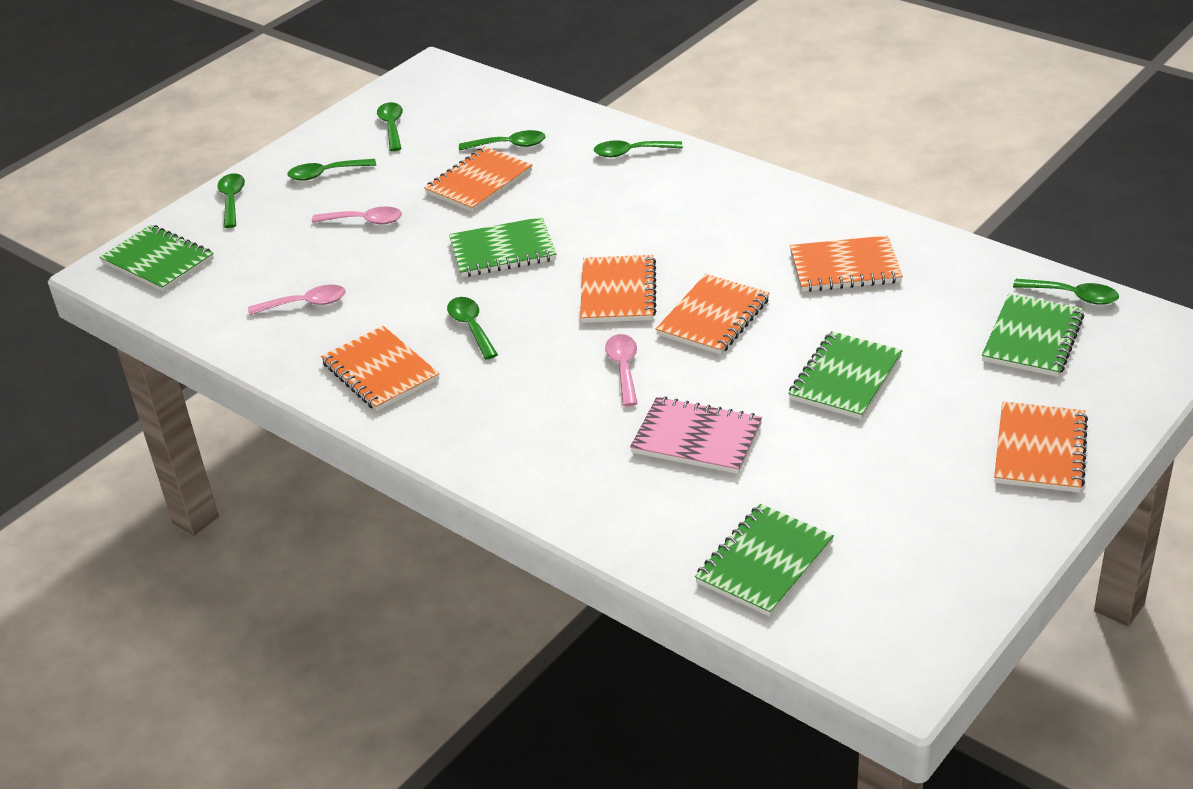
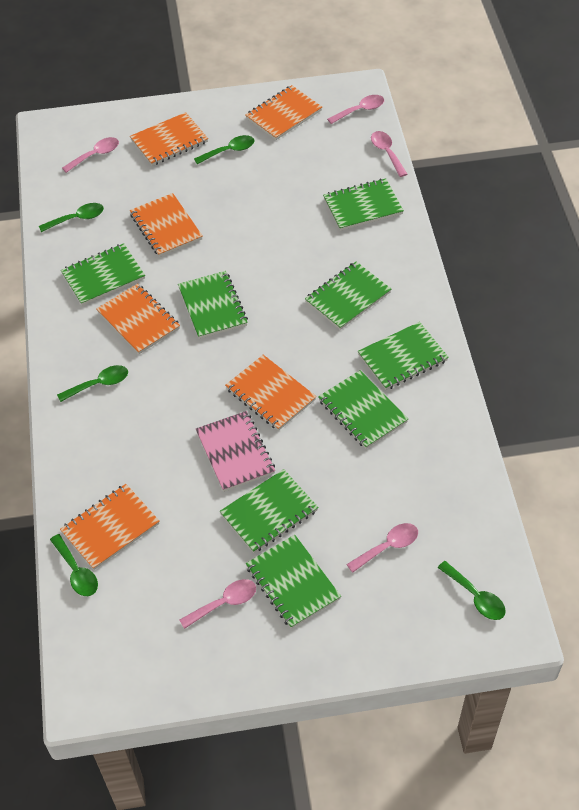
green notebook: [100,225,214,292] [449,217,556,277] [695,504,834,617] [788,331,903,419] [982,294,1084,377] = 5 -> [61,243,145,306] [178,271,248,339] [220,469,318,553] [246,535,341,629] [305,262,391,330] [318,370,408,449] [323,178,404,231] [358,322,449,390] = 8
green spoon: [217,173,245,228] [287,159,376,181] [377,102,403,151] [447,297,498,360] [459,130,546,151] [594,140,683,157] [1013,279,1119,305] = 7 -> [39,203,104,232] [50,534,98,596] [57,365,128,402] [194,135,255,164] [438,561,506,620] = 5
pink spoon: [248,285,346,315] [312,206,402,224] [605,334,638,406] = 3 -> [62,137,119,173] [179,579,256,629] [327,95,384,124] [346,523,418,573] [371,131,407,177] = 5

